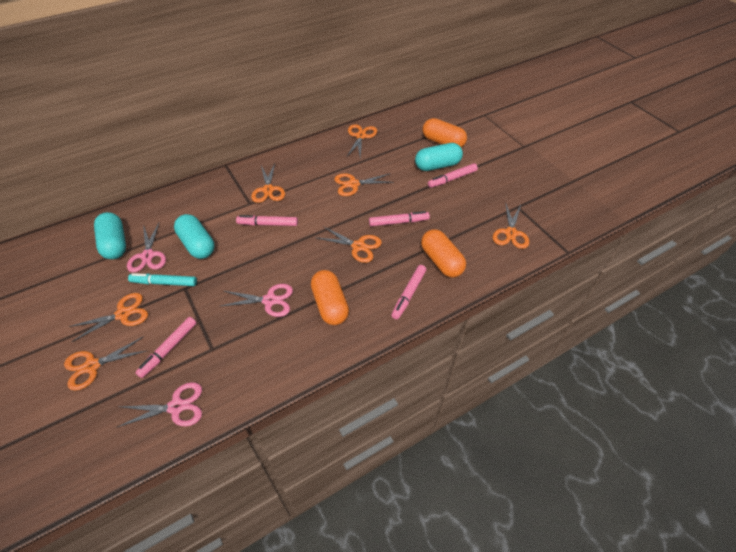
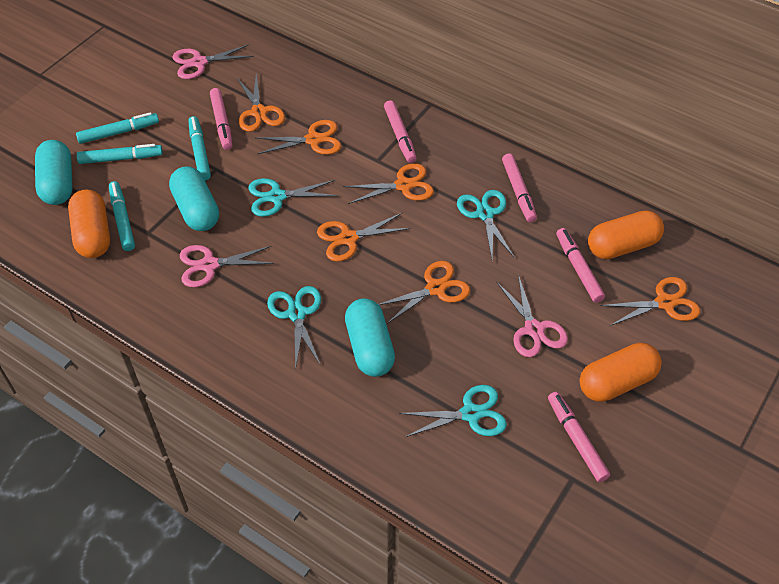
orange scissors: [64,336,146,391] [68,293,148,342] [251,163,285,203] [317,226,382,263] [335,173,394,196] [347,124,377,158] [493,202,529,249] = 7 -> [237,73,285,132] [256,120,342,155] [317,213,411,261] [343,163,434,204] [378,261,470,324] [600,277,700,326] = 6
turquoise marker: [128,273,197,286] = 1 -> [76,112,159,144] [76,144,163,164] [109,181,135,251] [188,116,211,181] = 4
turquoise scissors: none = 0 -> [249,178,338,217] [267,286,321,370] [399,385,507,437] [457,190,515,258] = 4

